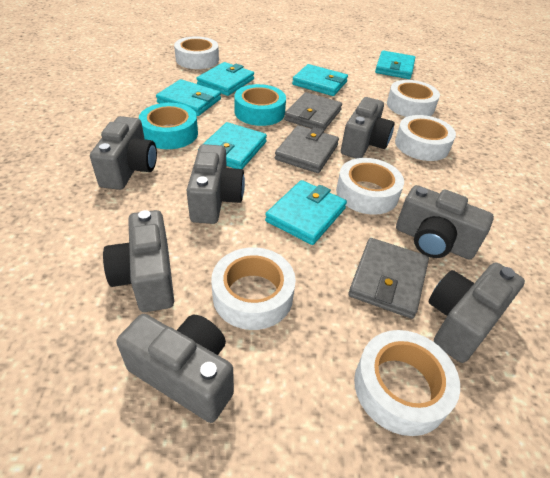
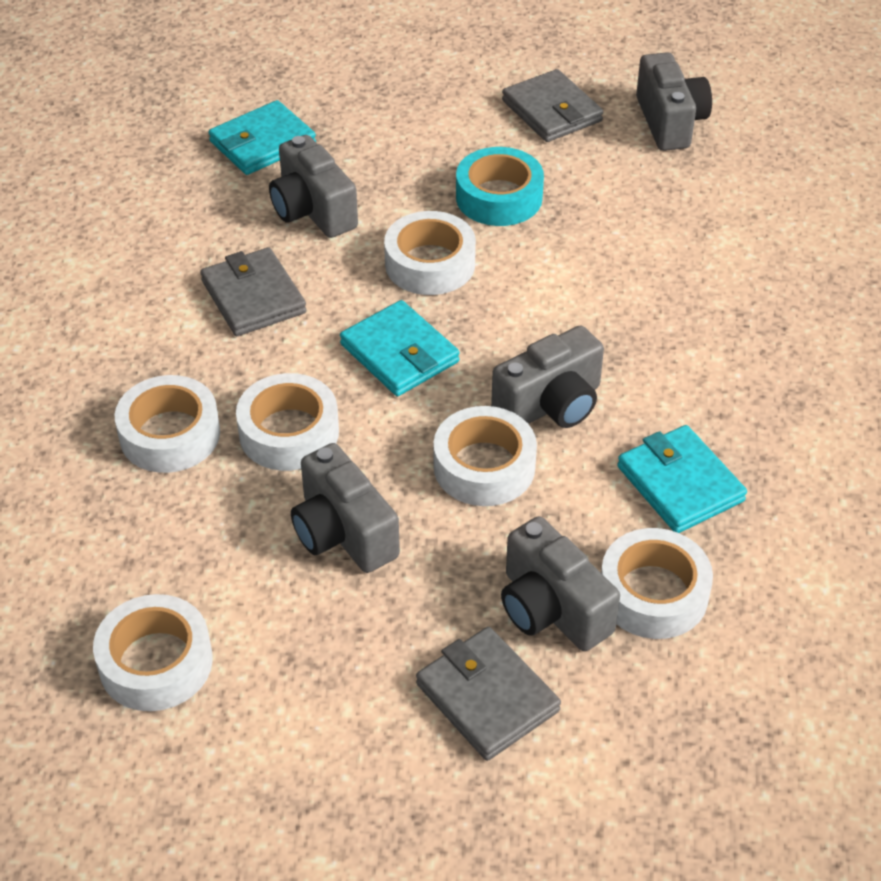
grey camera: [90,116,157,190] [103,210,174,312] [117,314,234,423] [186,144,245,224] [341,97,395,159] [396,185,494,260] [429,262,525,363] = 7 -> [269,135,358,238] [291,443,400,573] [491,325,604,428] [501,516,620,651] [636,52,712,151] = 5
turquoise tape: [139,103,198,149] [234,84,286,126] = 2 -> [456,147,544,226] = 1
turquoise wallet: [156,79,221,116] [196,62,254,96] [198,122,267,169] [265,180,347,245] [292,64,348,96] [375,50,415,79] = 6 -> [208,100,316,175] [340,300,459,396] [617,425,747,533] = 3

